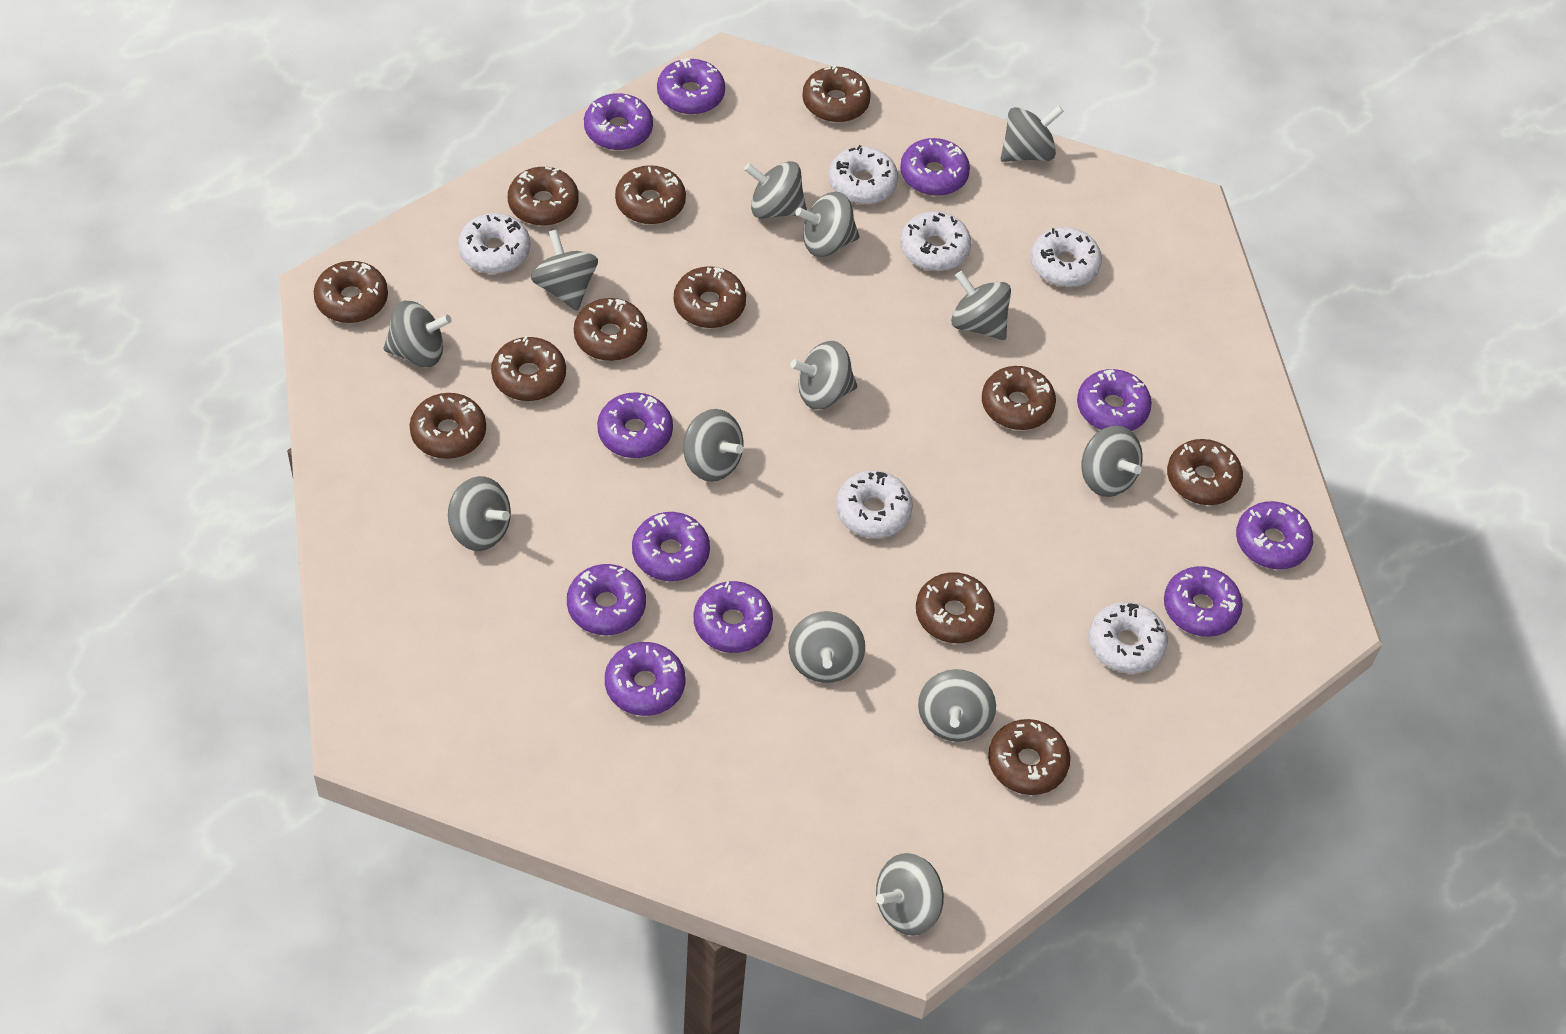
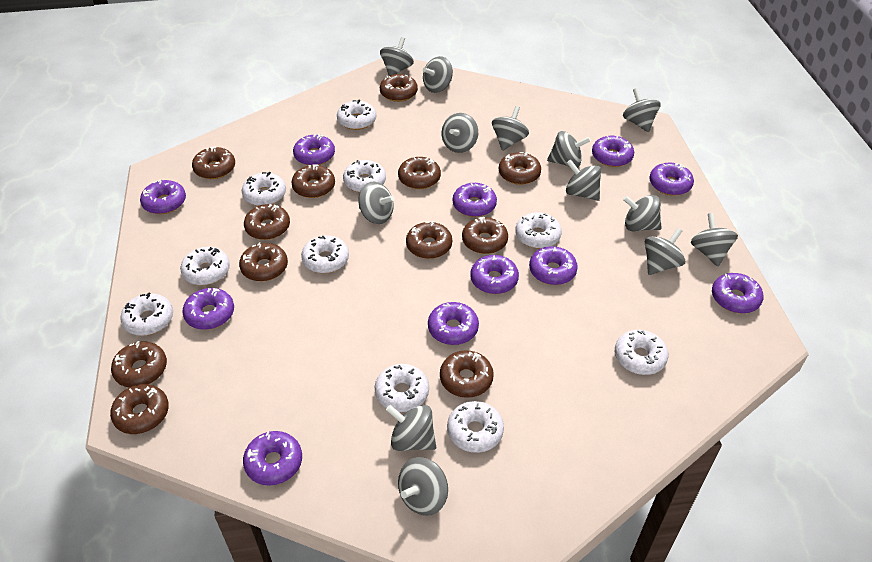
white donut: [458,213,530,274] [828,145,898,204] [836,471,913,538] [900,211,971,271] [1031,227,1102,287] [1089,602,1168,674] = 6 -> [120,292,173,336] [180,247,230,285] [242,172,286,206] [301,236,349,273] [337,99,376,130] [343,160,386,193] [375,364,429,412] [447,401,504,453] [515,212,562,249] [615,330,668,375] = 10

